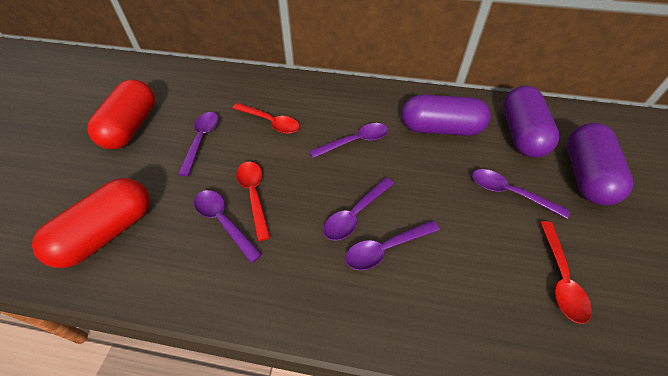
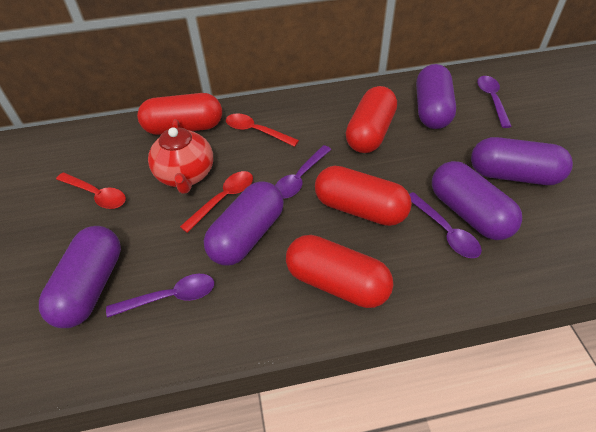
purple capsule: [402,94,491,136] [503,86,559,158] [567,123,633,205] = 3 -> [39,226,121,328] [204,181,284,265] [416,64,456,129] [432,161,522,240] [471,137,573,185] = 5
purple spoon: [178,112,218,176] [194,190,262,263] [309,123,388,158] [323,177,394,241] [345,220,440,270] [472,169,570,219] = 6 -> [106,274,214,318] [275,145,332,198] [409,192,482,258] [477,76,512,128] = 4
red capsule: [32,178,150,268] [87,79,155,149] = 2 -> [137,93,222,135] [286,235,394,308] [315,166,412,226] [346,86,397,153] = 4
red teapot: none = 0 -> [148,119,213,194] = 1

